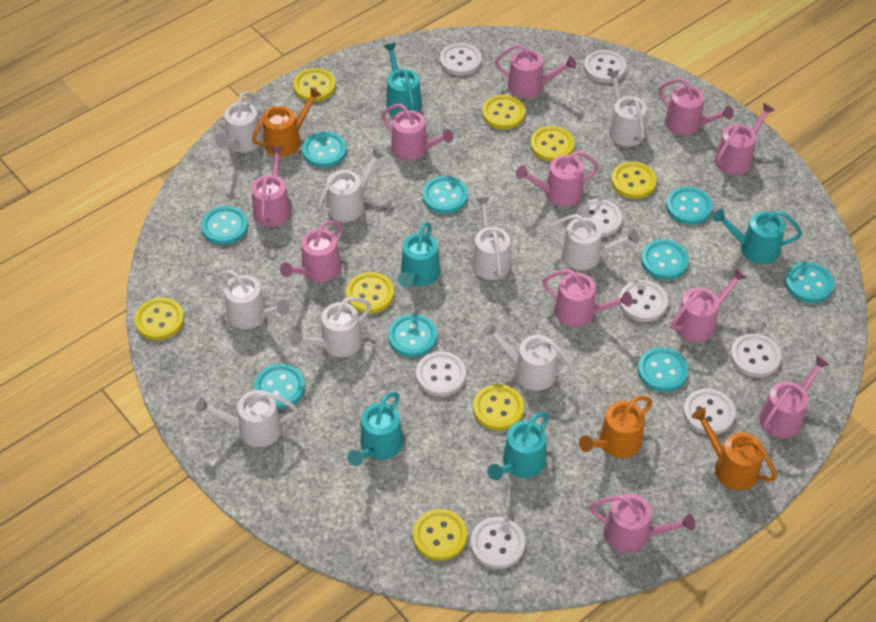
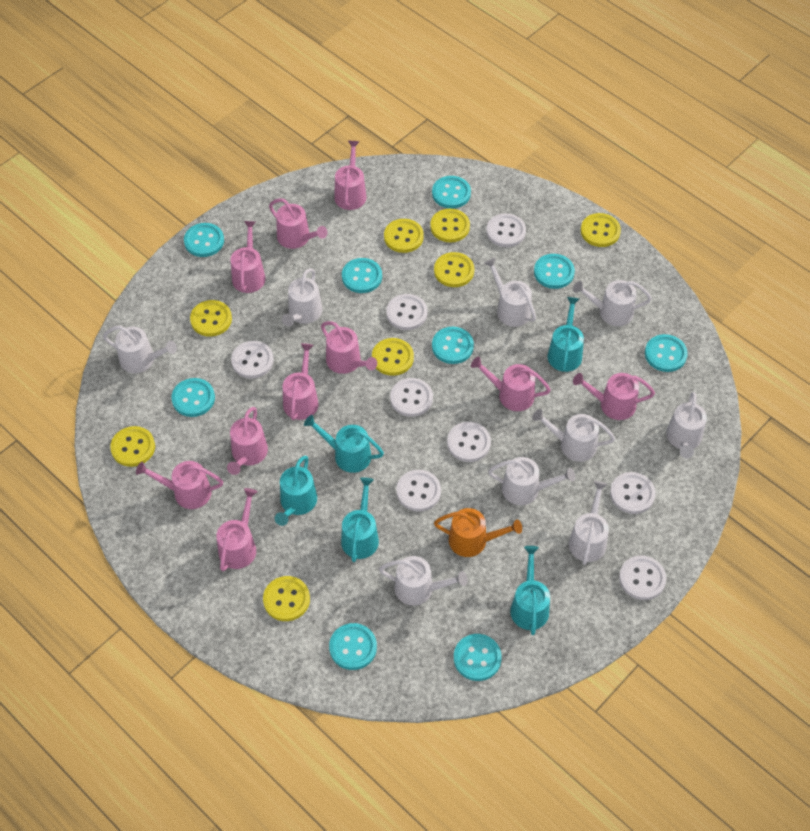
orange watering can: [252,87,321,157] [579,396,653,458] [692,408,777,490] = 3 -> [434,508,522,557] = 1
pink watering can: [251,146,291,227] [280,220,343,282] [381,104,454,161] [495,44,576,98] [516,151,599,206] [542,269,632,327] [589,494,695,553] [659,78,734,135] [671,268,747,342] [715,103,774,175] [759,355,830,438] = 11 -> [136,461,223,509] [216,488,258,571] [227,407,268,475] [231,221,265,293] [269,198,327,249] [283,343,319,420] [321,321,377,374] [334,141,366,210] [471,357,551,411] [573,373,655,420] = 10

